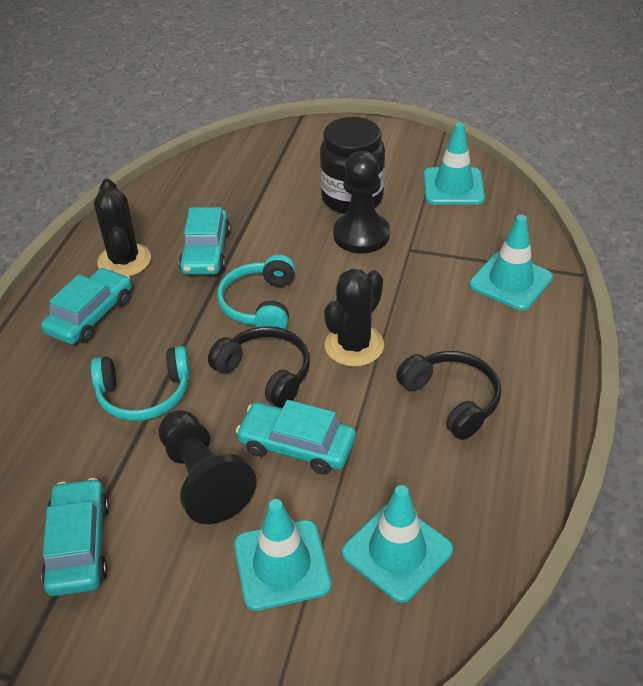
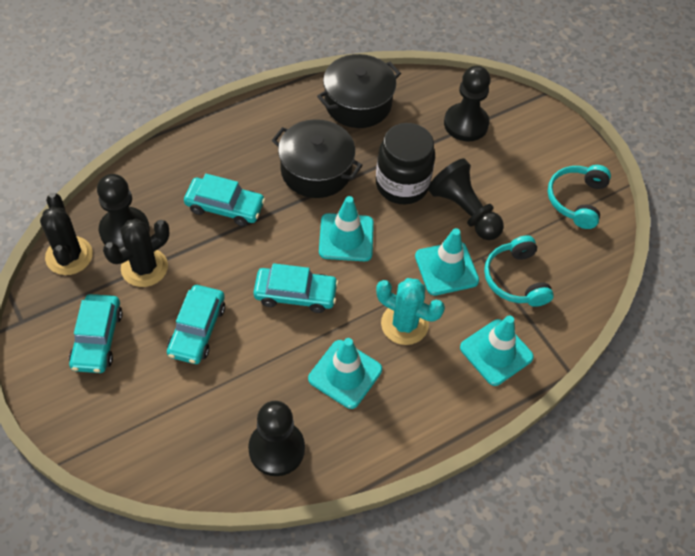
black headphones: [208,326,310,408] [396,351,501,440] = 2 -> none = 0
black pawn: [159,410,257,524] [333,151,390,254] = 2 -> [97,174,150,248] [248,401,305,476] [428,159,504,240] [444,66,490,141] = 4
black pot: none = 0 -> [272,119,363,198] [317,54,401,128] = 2
turquoise cactus: none = 0 -> [376,278,445,345] = 1

